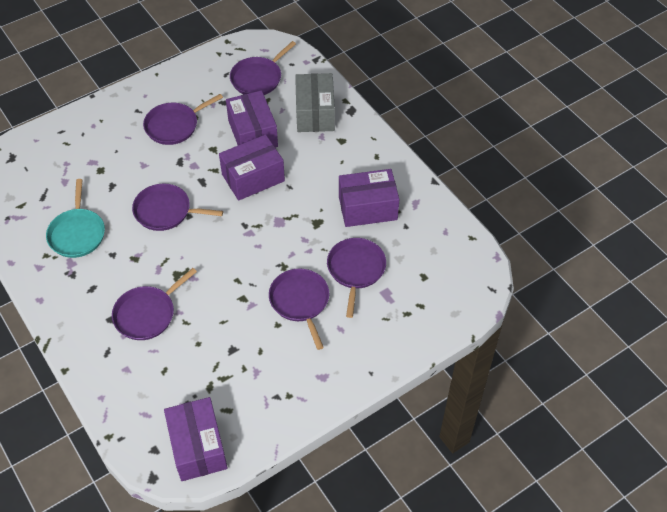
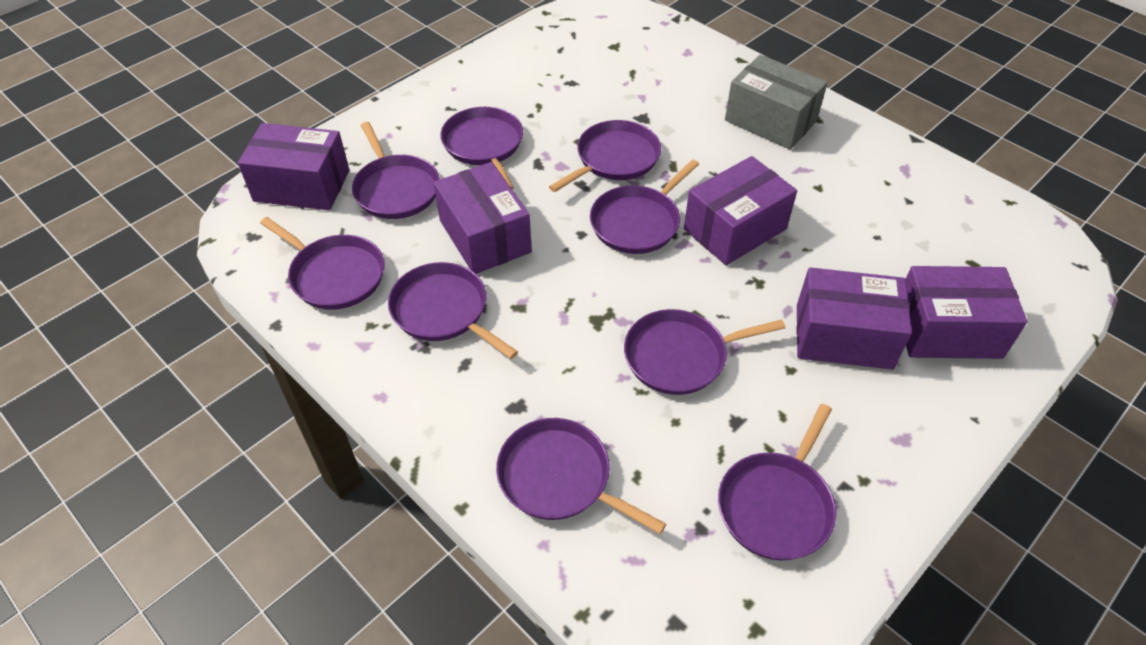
purple box: [164,397,228,481] [219,134,285,201] [226,90,278,148] [339,169,400,227] = 4 -> [238,123,349,210] [434,162,532,274] [684,156,797,265] [796,267,912,370] [906,266,1027,359] = 5
purple pan: [112,268,197,340] [132,183,223,231] [143,94,223,145] [230,41,296,95] [269,269,330,350] [327,238,386,318] = 6 -> [260,217,385,310] [352,122,440,219] [388,262,518,359] [440,107,523,189] [496,418,666,534] [549,120,661,192] [590,159,699,254] [624,309,785,395] [718,404,836,561] = 9
turquoise pan: [46,179,105,258] = 1 -> none = 0

